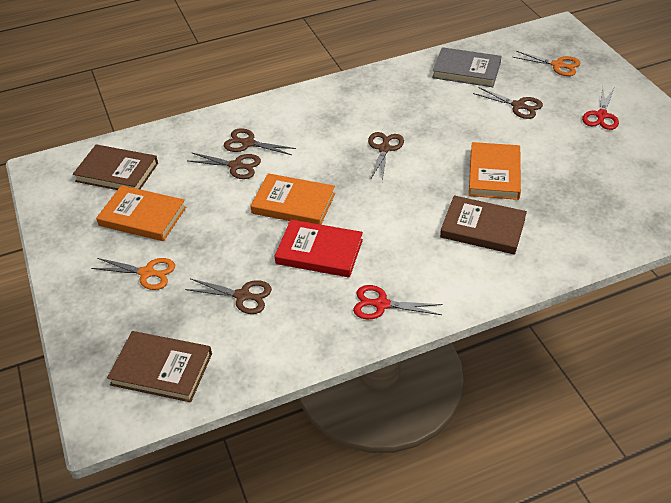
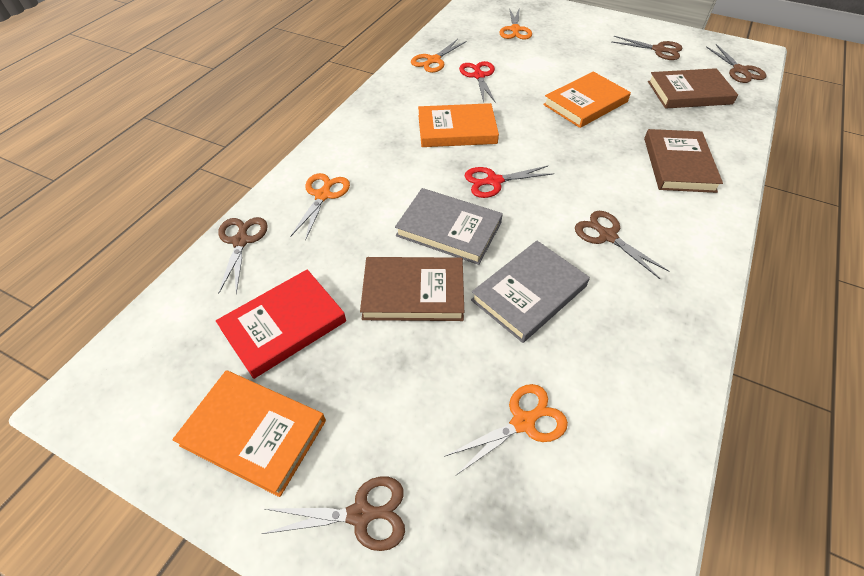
grey book: [432,47,502,87] = 1 -> [395,188,503,265] [471,241,590,343] = 2
orange scissors: [91,258,175,290] [513,51,580,76] = 2 -> [290,173,350,241] [411,39,466,73] [444,384,568,476] [499,7,532,40] = 4

